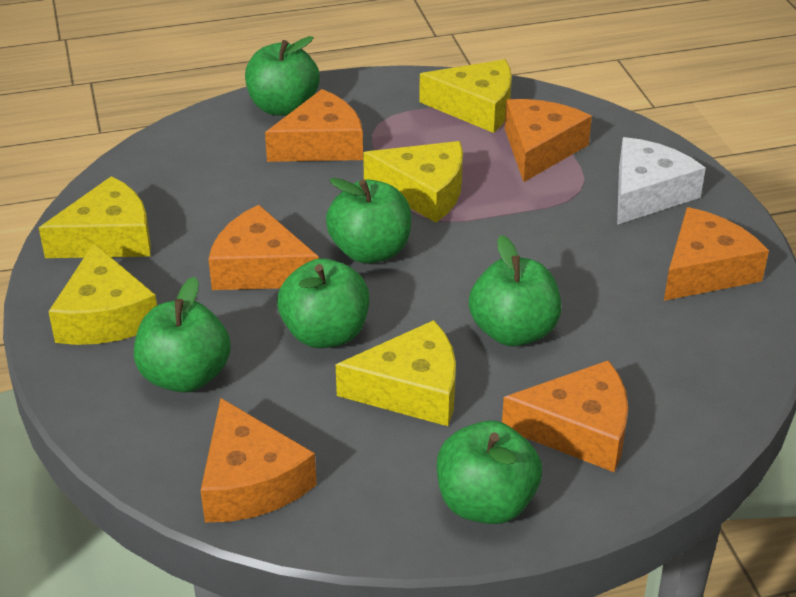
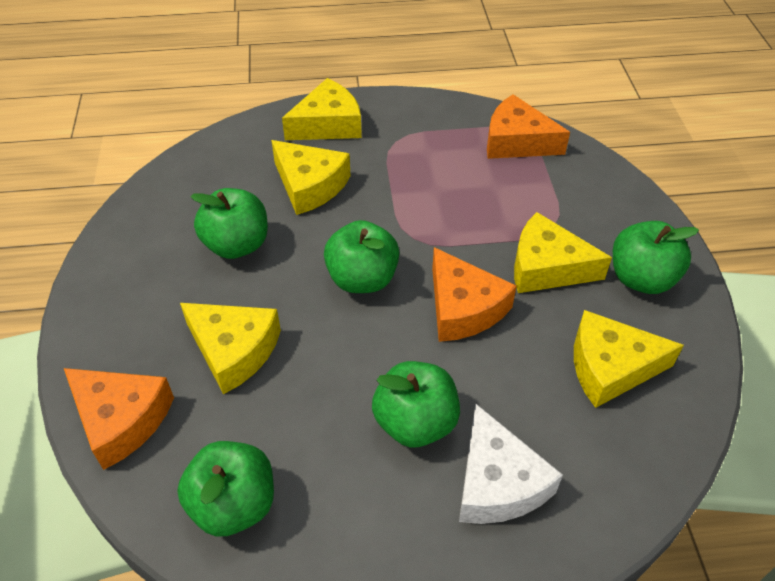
green apple: [134,277,231,393] [245,36,320,116] [277,258,369,348] [326,178,411,264] [437,421,542,524] [469,235,561,347] = 6 -> [177,441,274,537] [191,188,268,259] [324,220,400,293] [372,361,460,447] [613,221,699,294] = 5
orange cheese: [201,398,317,522] [208,205,319,290] [265,89,363,162] [502,360,628,472] [505,99,592,182] [664,207,769,301] = 6 -> [64,368,174,470] [432,247,517,342] [487,94,570,159] = 3

